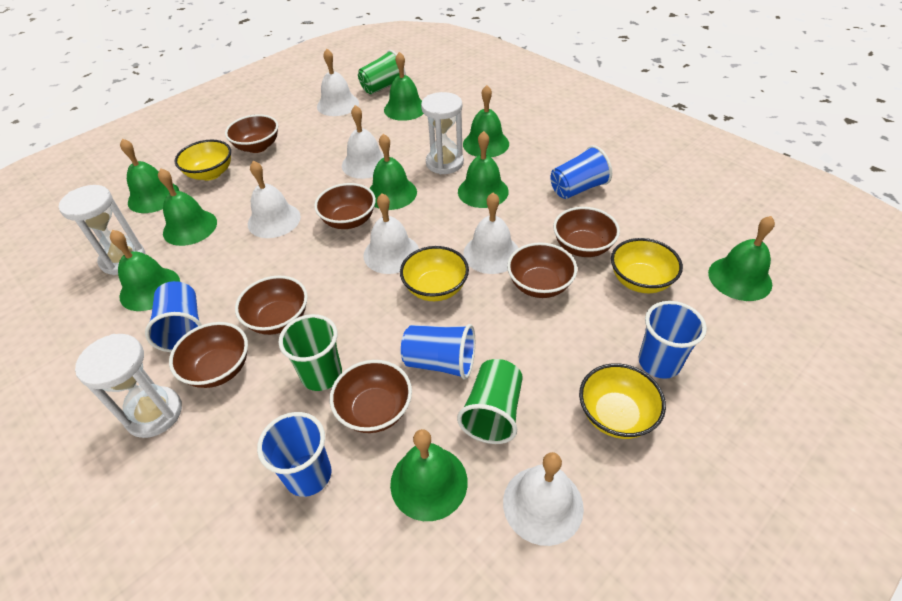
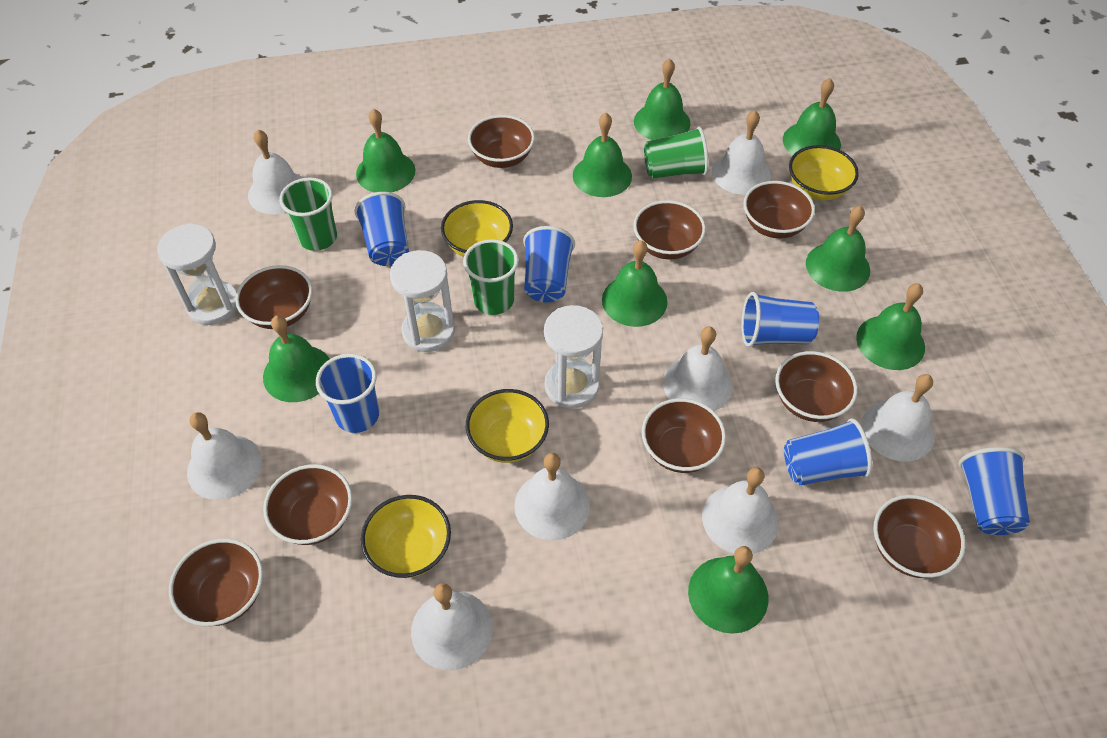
blue cup: [145,281,202,352] [257,412,332,497] [401,324,475,380] [550,145,612,199] [639,301,707,379] = 5 -> [316,354,379,433] [354,192,409,266] [523,226,575,302] [741,292,819,347] [784,418,872,486] [959,447,1030,535] = 6
brown bowl: [169,322,248,388] [225,114,278,153] [235,276,308,335] [314,183,376,229] [330,360,412,433] [507,243,577,298] [553,207,620,257] = 7 -> [169,539,263,626] [235,265,312,329] [263,464,352,545] [468,115,535,168] [633,200,706,260] [642,398,726,473] [743,181,815,239] [775,351,857,422] [873,495,965,578] = 9
white bell: [248,161,301,238] [317,49,359,116] [342,105,384,179] [364,193,419,274] [463,192,518,274] [503,452,584,546] = 6 -> [187,412,262,500] [248,130,303,214] [411,583,493,670] [514,453,590,541] [663,326,733,411] [702,467,779,554] [712,110,771,195] [861,374,935,461] = 8

